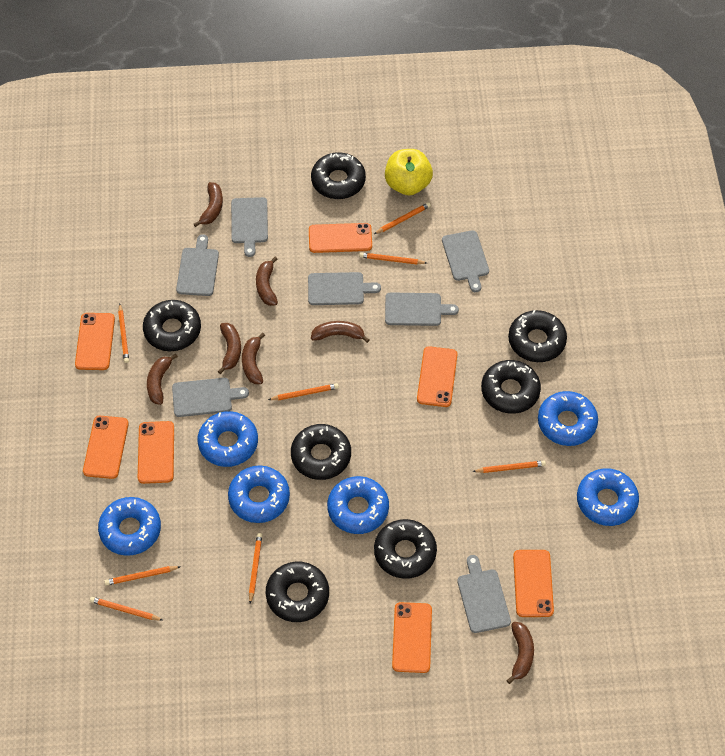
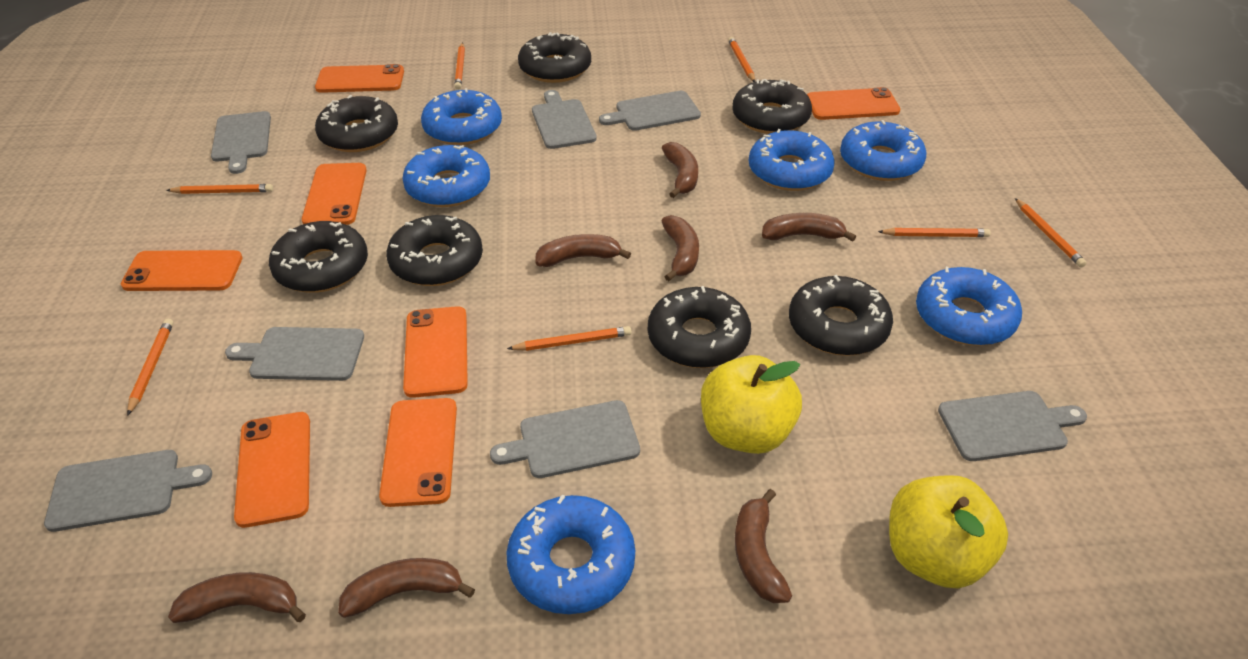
orange pencil: [90,597,162,621] [104,566,181,586] [118,304,129,363] [249,533,262,604] [268,383,339,400] [359,252,427,264] [374,202,431,234] [472,460,546,473] = 8 -> [127,319,173,416] [166,184,273,194] [454,43,465,90] [507,326,632,351] [728,37,755,82] [878,228,991,237] [1015,198,1087,267] = 7
yellow apple: [385,149,433,195] = 1 -> [701,355,802,454] [889,475,1008,589] = 2

